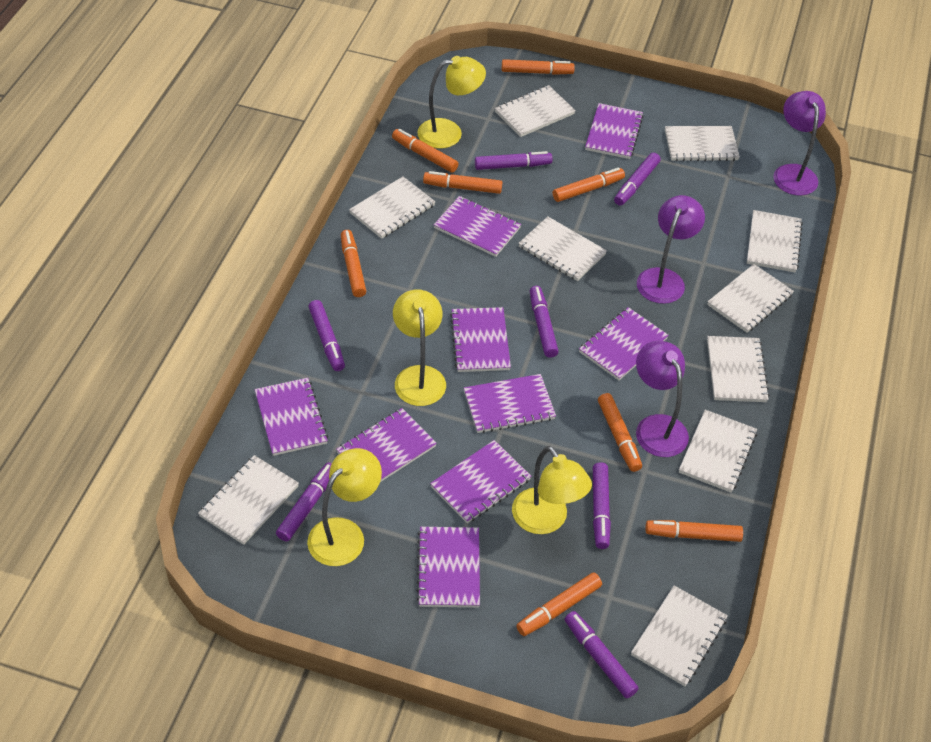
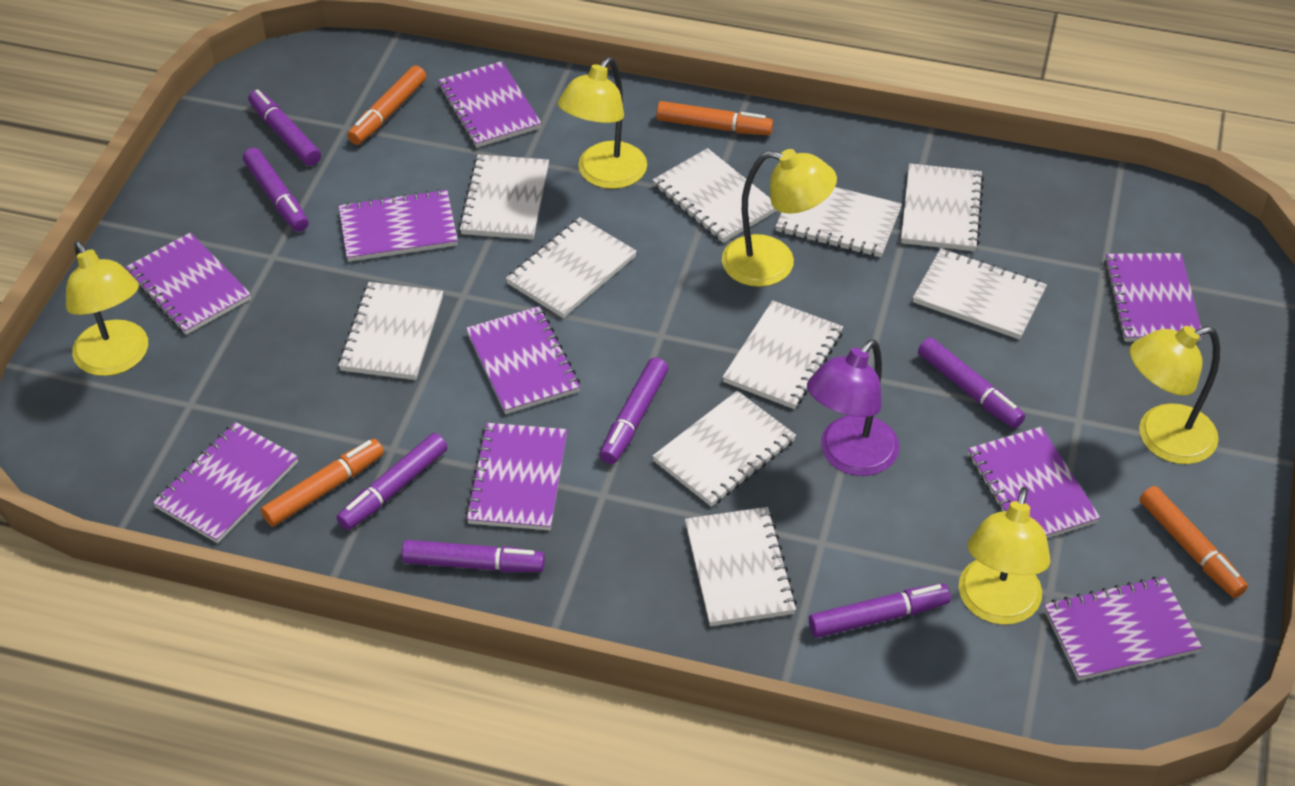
orange marker: [341,230,366,297] [392,129,459,173] [423,171,502,194] [502,59,575,75] [516,573,602,636] [553,167,625,202] [598,393,642,472] [645,520,743,542] = 8 -> [261,439,384,527] [347,65,426,145] [656,101,773,135] [1140,486,1248,598] = 4
purple lamp: [636,341,689,457] [637,195,705,304] [773,91,826,196] = 3 -> [807,339,899,476] = 1
yellow lamp: [307,448,382,566] [393,289,446,406] [417,56,486,149] [512,446,592,534] = 4 -> [66,241,148,376] [558,57,647,189] [722,149,837,287] [958,487,1050,625] [1130,326,1220,464] = 5

